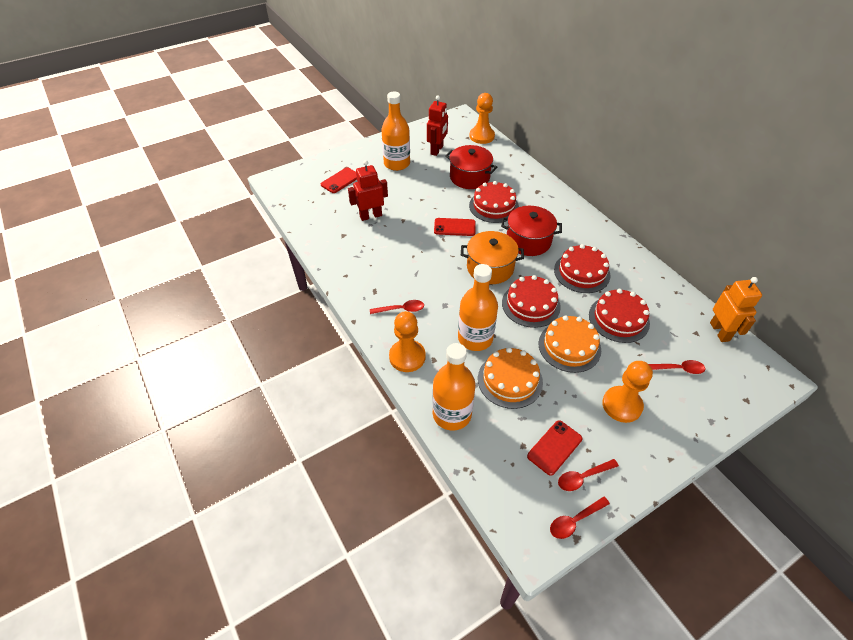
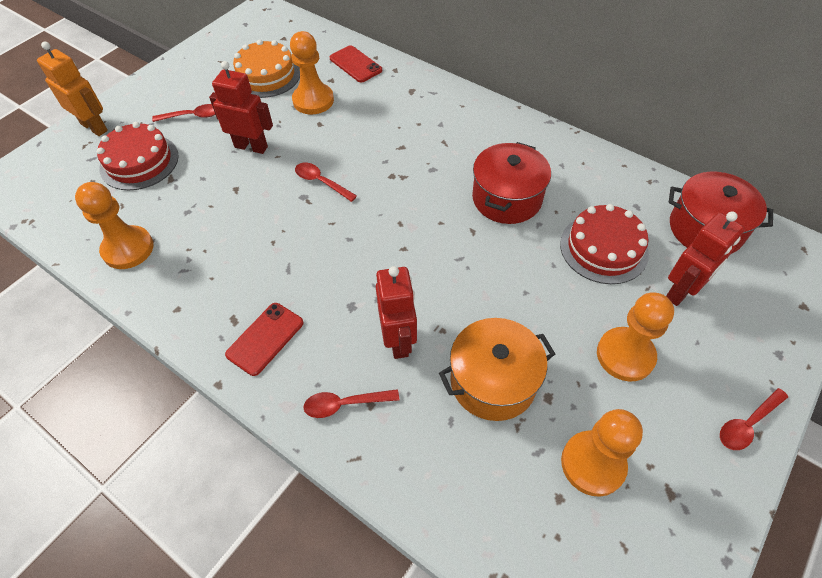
orange bottle: [381,92,410,171] [432,343,475,431] [458,264,498,351] = 3 -> none = 0
orange cake: [478,347,543,409] [539,315,601,373] = 2 -> [233,40,300,98] = 1
orange pawn: [389,311,426,372] [469,93,495,144] [602,361,653,423] = 3 -> [75,182,154,269] [290,31,334,115] [561,409,643,497] [597,292,674,381] = 4
red cake: [469,181,519,223] [502,275,561,328] [554,244,611,293] [589,289,650,343] = 4 -> [97,122,179,190] [560,204,649,284] = 2
red phone: [321,167,357,193] [434,218,476,236] [527,420,582,476] = 3 -> [225,303,304,376] [330,45,382,82] = 2
red robot: [348,160,388,221] [427,95,448,156] = 2 -> [209,61,273,154] [376,266,417,359] [666,211,745,306] = 3

